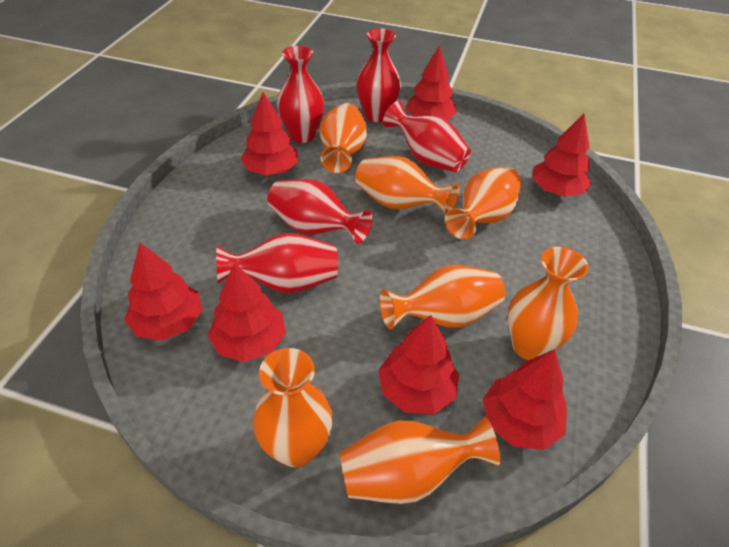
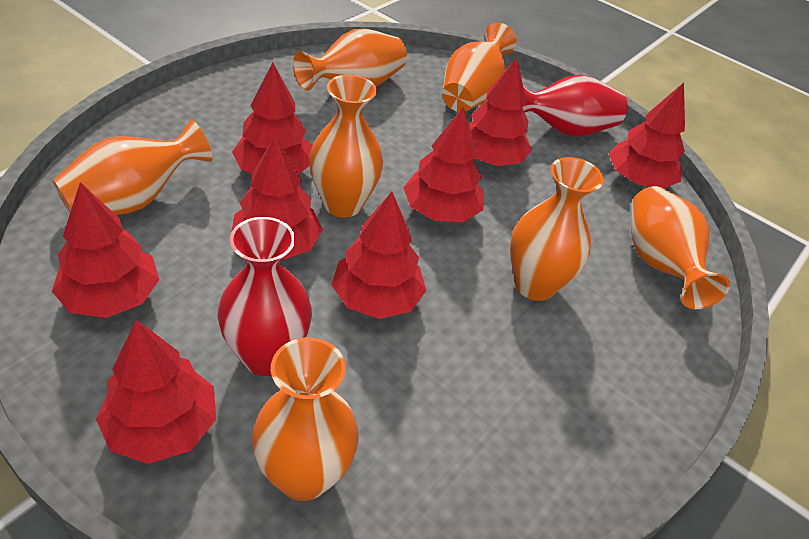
red tree: [124,243,203,341] [208,263,286,362] [241,92,298,175] [378,315,459,414] [405,45,457,120] [482,349,567,450] [532,114,591,197] = 7 -> [52,182,160,318] [96,319,216,464] [232,62,313,174] [232,135,323,260] [331,192,426,319] [403,106,484,222] [469,58,532,166] [609,83,685,188] = 8
red vase: [216,233,338,293] [267,179,373,244] [277,46,324,143] [356,28,401,122] [383,101,471,172] = 5 -> [217,217,312,376] [523,74,628,136] = 2

